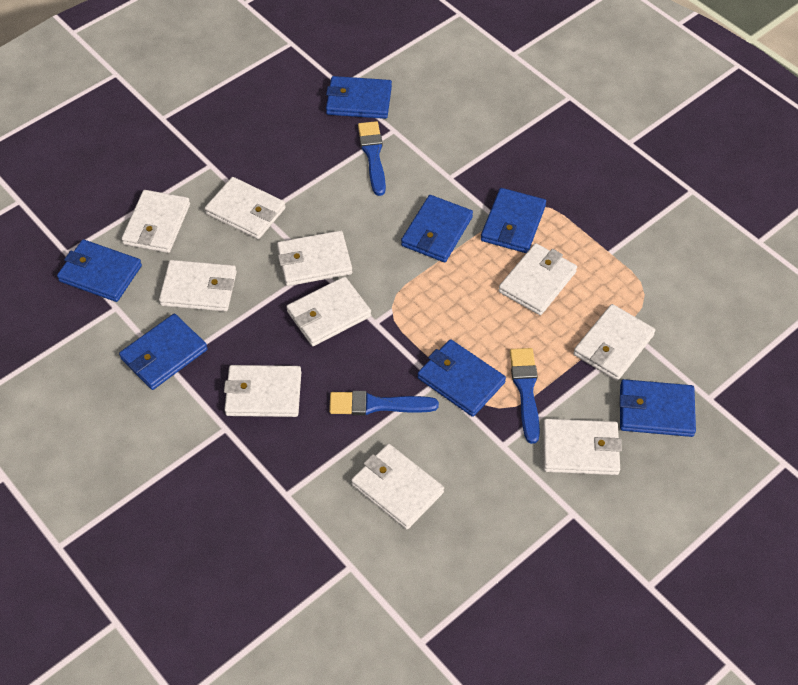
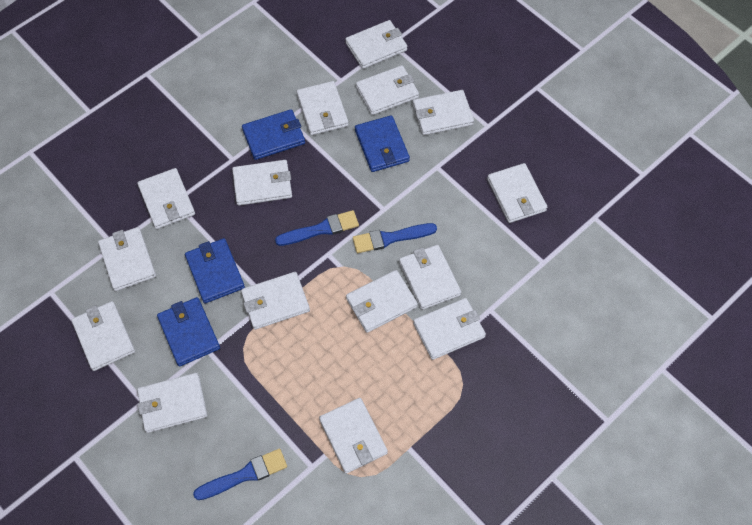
blue wallet: [57,239,142,302] [119,314,208,390] [326,76,392,119] [401,195,473,262] [417,339,506,417] [481,188,546,253] [620,379,696,437] = 7 -> [157,297,220,367] [185,238,245,303] [242,109,305,160] [355,115,410,172] = 4
white wallet: [122,190,190,253] [159,260,237,312] [205,177,286,239] [224,365,301,417] [277,231,352,286] [286,276,371,346] [351,444,444,530] [498,243,577,315] [543,419,622,475] [573,304,655,381] = 10 -> [71,301,135,371] [98,227,156,291] [137,168,195,229] [137,373,207,433] [232,160,292,205] [241,272,310,330] [297,81,348,135] [319,398,388,474] [345,20,407,69] [346,270,418,333] [356,65,419,115] [399,245,461,310] [413,90,474,135] [413,298,486,360] [487,163,547,223] = 15

